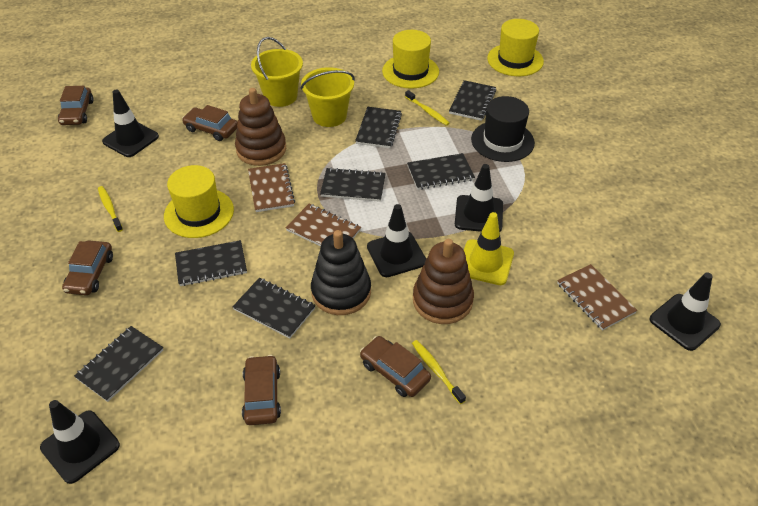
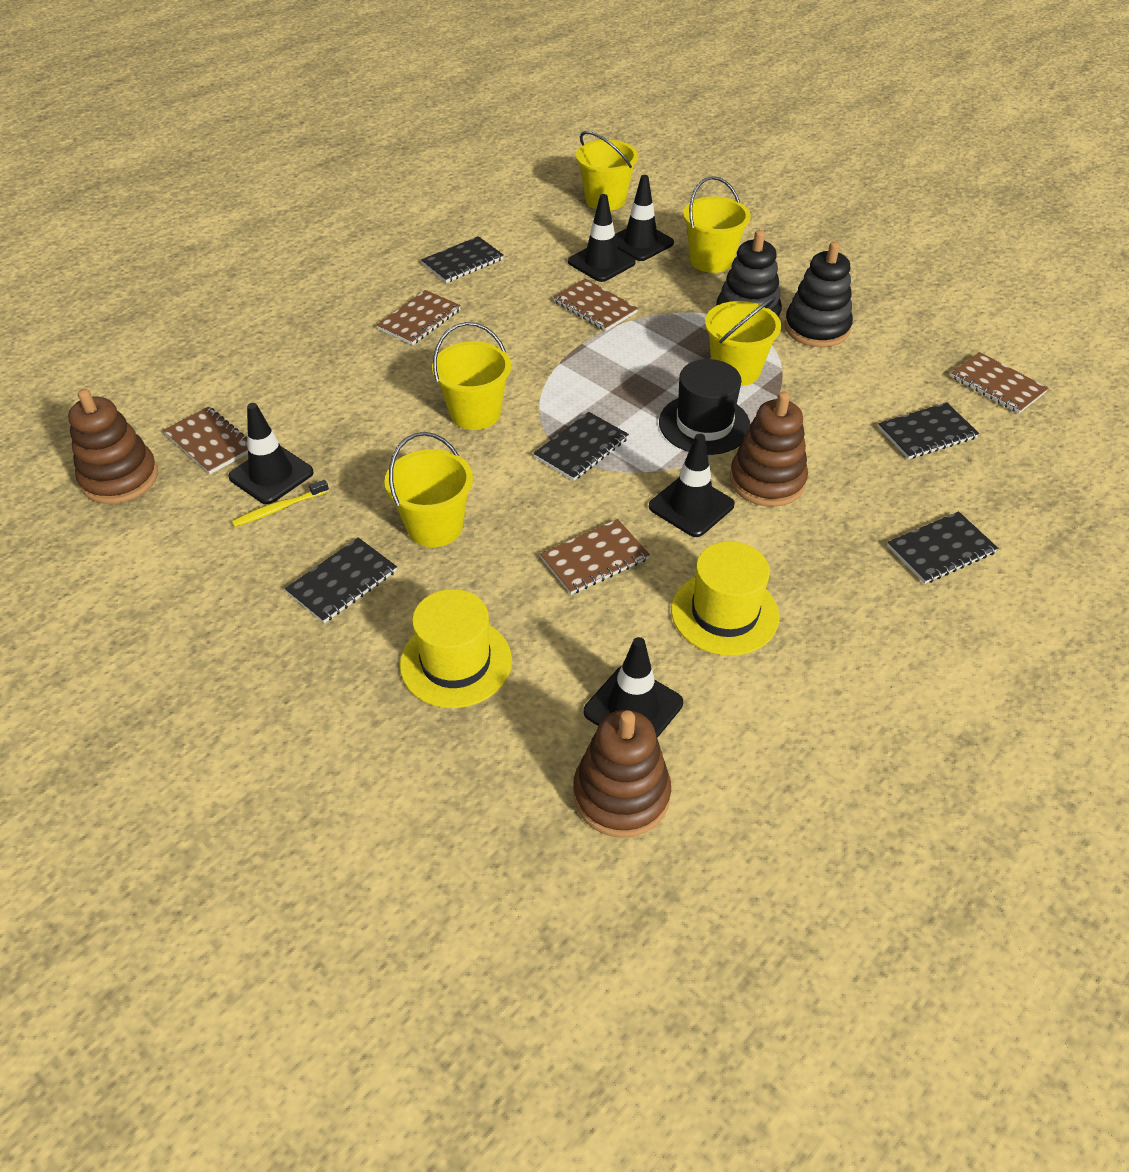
black notebook: [74,326,163,402] [175,240,247,286] [232,278,316,339] [320,167,386,202] [355,107,402,148] [407,153,475,190] [449,80,496,121] = 7 -> [285,537,397,623] [421,236,504,283] [533,412,629,481] [878,402,979,459] [887,511,998,584] = 5
black stacking toy: [311,230,371,315] = 1 -> [716,230,782,319] [784,241,853,347] = 2
brown car: [58,86,94,125] [62,240,113,295] [182,105,237,141] [242,355,281,425] [360,336,431,397] = 5 -> none = 0
brown notebook: [248,163,295,212] [286,204,361,246] [557,264,637,331] = 3 -> [163,406,248,474] [377,290,461,345] [540,519,650,595] [553,278,638,331] [951,352,1048,414] = 5
brown stacking toy: [235,88,286,166] [413,239,474,324] = 2 -> [68,389,158,504] [573,710,671,838] [730,391,808,507] = 3
yellow bucket: [251,37,303,107] [301,67,355,127] = 2 -> [384,432,473,547] [432,322,511,430] [576,131,638,210] [683,176,751,273] [705,297,781,386] = 5
yellow hat: [164,165,234,238] [382,30,439,88] [487,19,544,76] = 3 -> [400,589,512,708] [671,541,779,656] = 2
yellow toothbrush: [98,186,123,232] [405,90,450,126] [412,340,466,404] = 3 -> [232,480,329,527] = 1
yellow traffic cone: [464,212,514,285] = 1 -> none = 0

